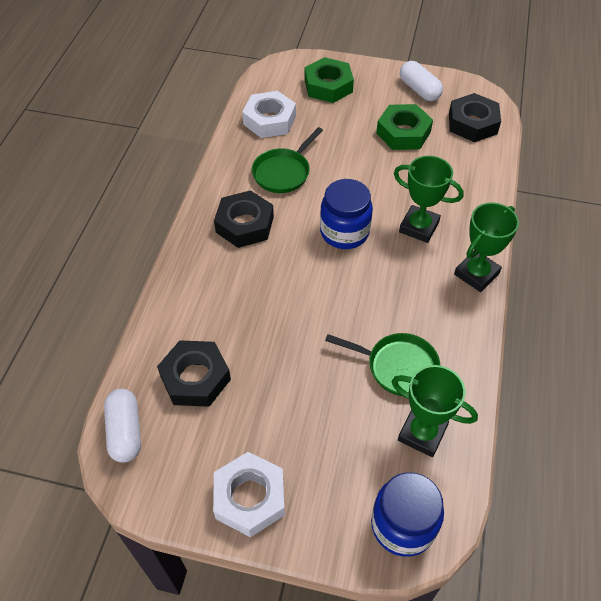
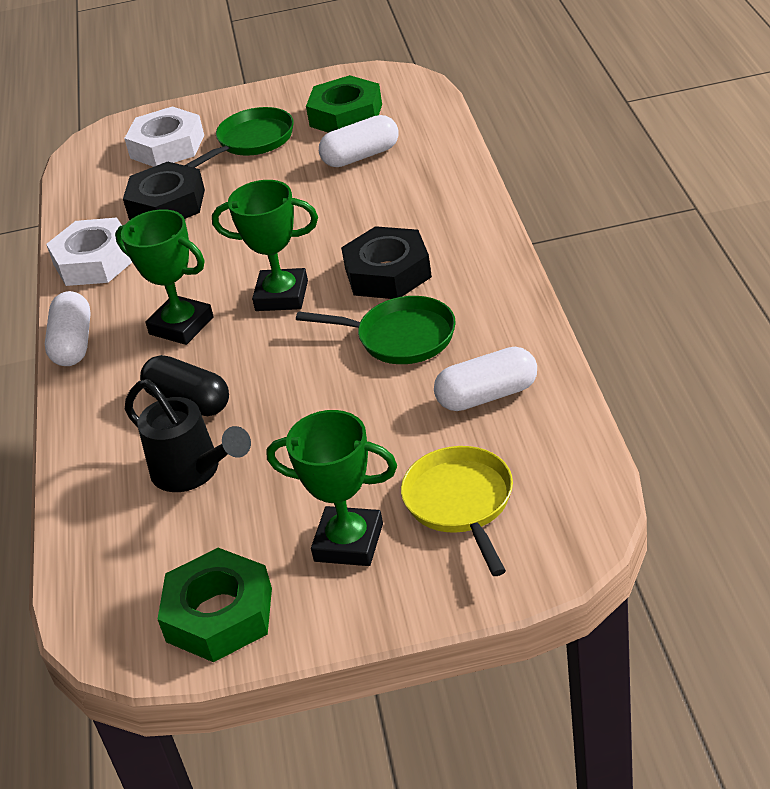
black capsule: none = 0 -> [140,355,229,416] = 1
black nut: [157,340,231,407] [214,190,274,248] [449,93,501,142] = 3 -> [123,162,205,220] [341,226,432,299] = 2
black watering can: none = 0 -> [125,379,251,492] = 1
blue jar: [320,179,373,249] [371,472,444,557] = 2 -> none = 0
white capsule: [104,389,141,463] [400,61,443,101] = 2 -> [45,291,91,366] [319,115,398,167] [434,347,537,411] = 3
yellow pan: none = 0 -> [401,446,513,576] = 1

